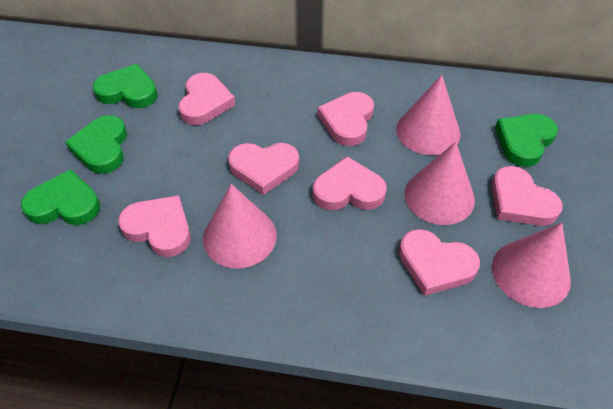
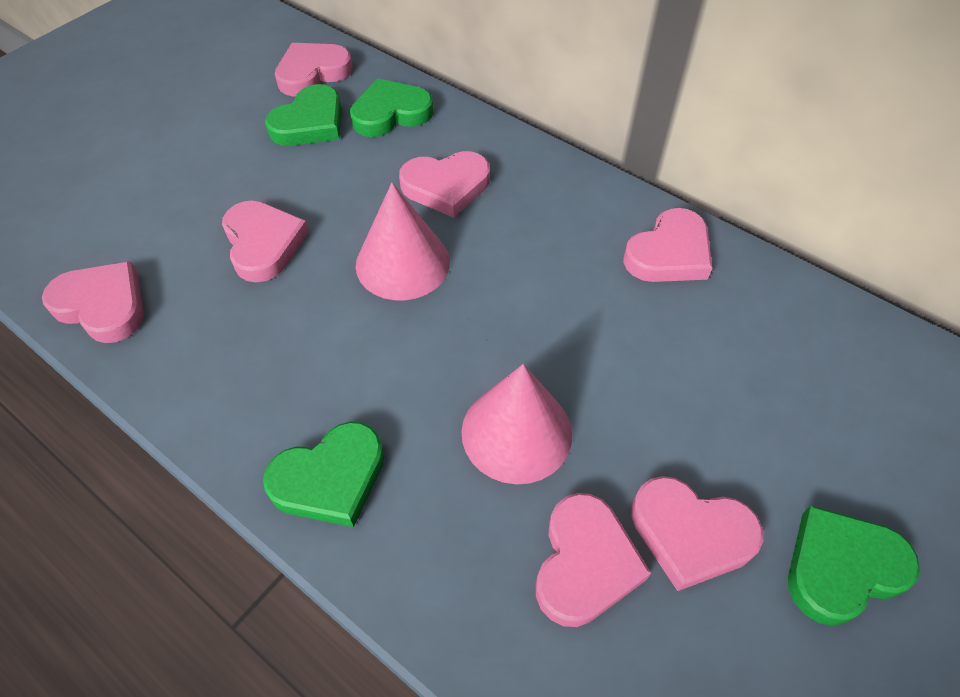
pink cone: [203,184,277,269] [396,75,461,155] [405,142,475,225] [492,223,571,308] = 4 -> [356,183,450,300] [461,364,572,484] = 2

